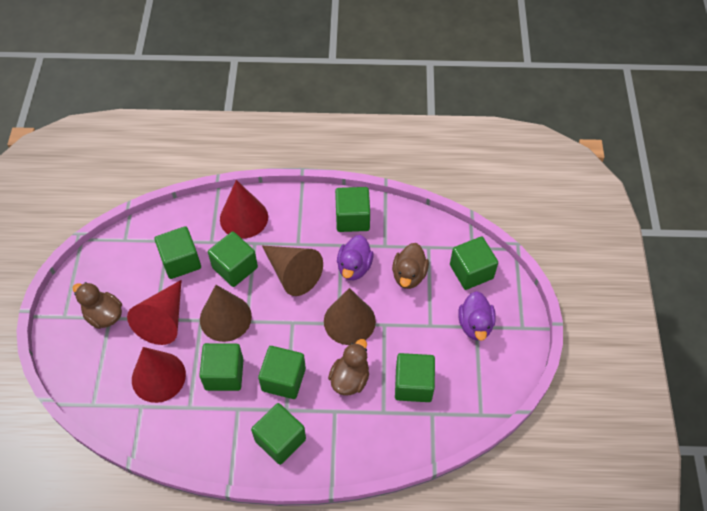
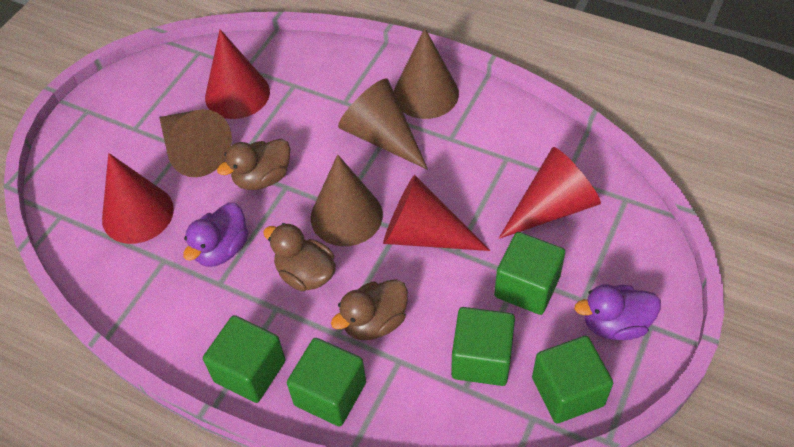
brown cone: [200,285,252,342] [262,246,323,296] [324,288,376,345] = 3 -> [159,109,232,177] [311,154,383,246] [338,78,428,170] [394,28,459,119] = 4
green cube: [154,226,201,279] [199,343,244,391] [208,232,258,287] [251,403,306,465] [258,346,306,399] [335,187,370,232] [395,353,435,402] [450,237,498,290] = 8 -> [203,315,286,403] [287,338,366,427] [451,307,515,386] [494,232,565,315] [532,336,613,424] = 5
red cone: [127,280,182,345] [132,347,186,403] [220,180,268,239] = 3 -> [102,153,174,244] [205,29,270,119] [383,175,490,251] [498,147,601,239] = 4

